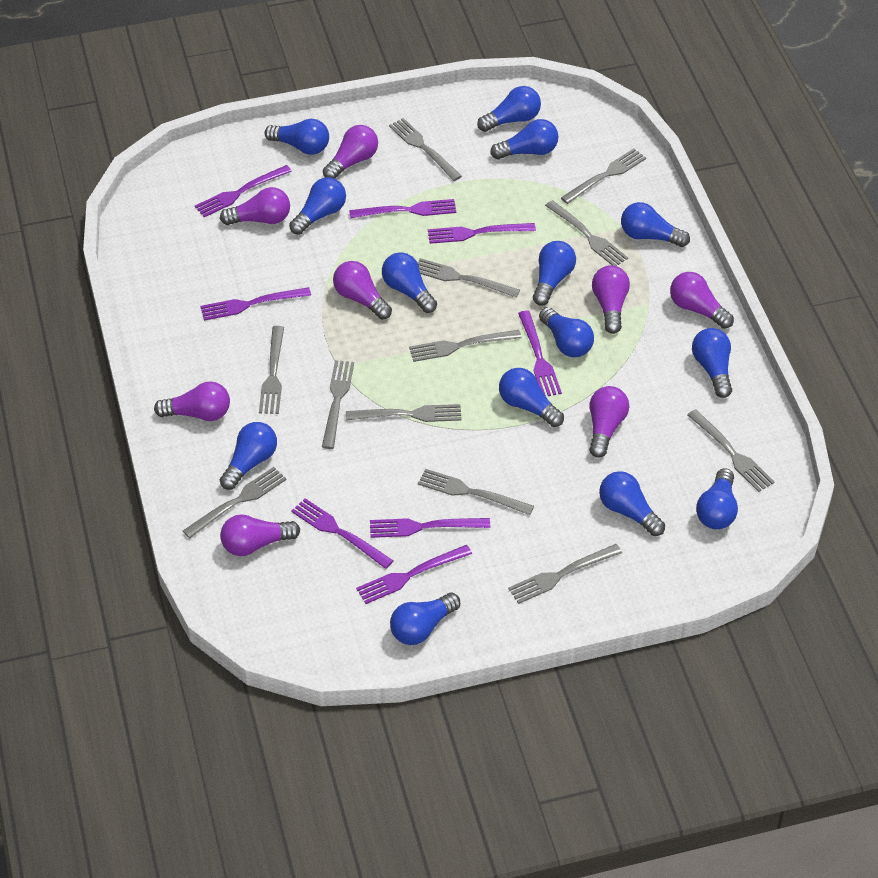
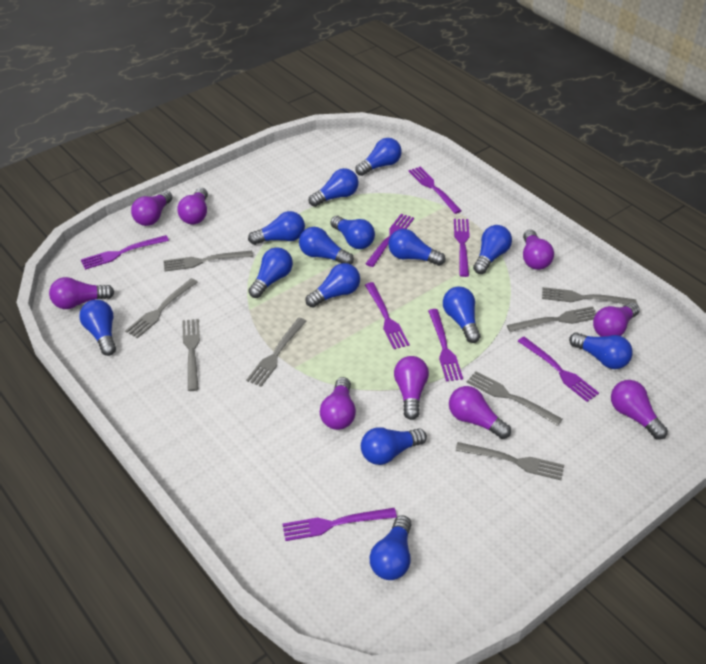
grey fork: [183,467,287,538] [259,326,284,414] [322,360,354,449] [346,404,462,422] [389,118,462,181] [409,330,521,362] [418,258,520,298] [418,469,534,515] [508,544,622,604] [545,200,628,266] [561,149,646,204] [687,409,774,492] = 12 -> [125,278,198,338] [163,251,253,271] [182,319,200,391] [246,318,307,387] [455,442,564,480] [467,371,562,426] [507,306,596,332] [542,287,636,305] = 8
purple light bulb: [154,381,230,421] [220,187,290,225] [220,514,300,556] [323,125,378,179] [333,261,392,320] [589,386,629,458] [592,265,630,334] [670,272,734,329] = 8 -> [49,277,114,309] [131,191,173,226] [177,188,208,224] [320,377,356,430] [394,356,429,420] [449,386,511,439] [523,230,554,270] [593,302,640,337] [611,380,668,440] = 9

